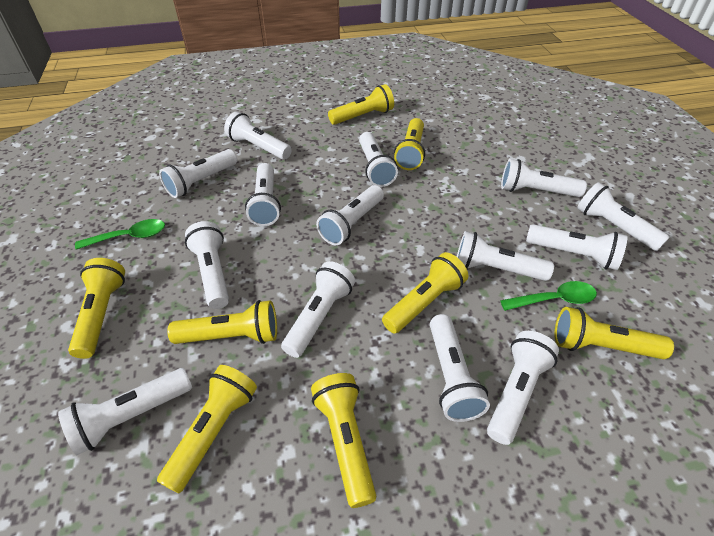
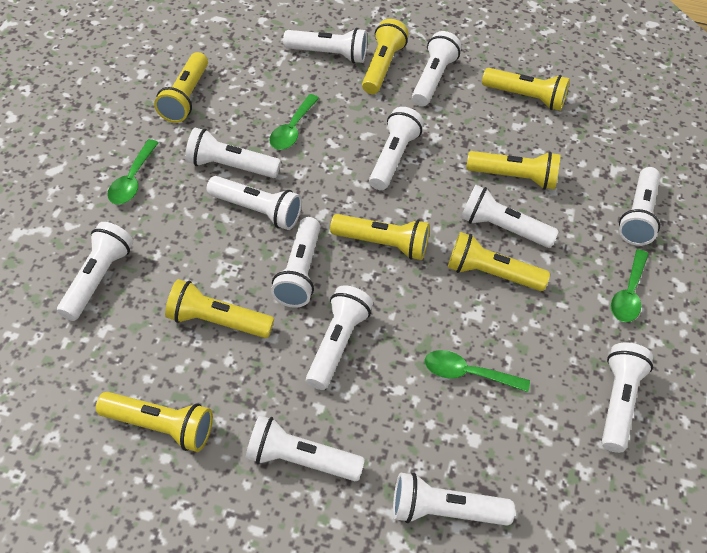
green spoon: [75,219,165,250] [500,281,597,311] = 2 -> [107,139,159,205] [269,94,319,150] [425,350,530,392] [611,249,649,322] = 4
white flashlight: [58,368,192,455] [159,149,237,198] [185,221,229,309] [224,112,292,160] [245,163,281,226] [281,261,355,358] [316,185,384,245] [359,132,398,187] [430,314,490,422] [457,231,554,281] [487,331,559,445] [501,159,587,197] [526,224,627,270] [577,182,670,251] = 14 -> [57,222,133,321] [185,127,281,178] [206,176,302,230] [246,415,365,481] [271,217,320,308] [283,28,367,63] [306,285,373,390] [369,107,424,190] [393,472,515,526] [412,31,462,106] [461,185,559,248] [602,343,653,453] [619,167,660,246] = 13

